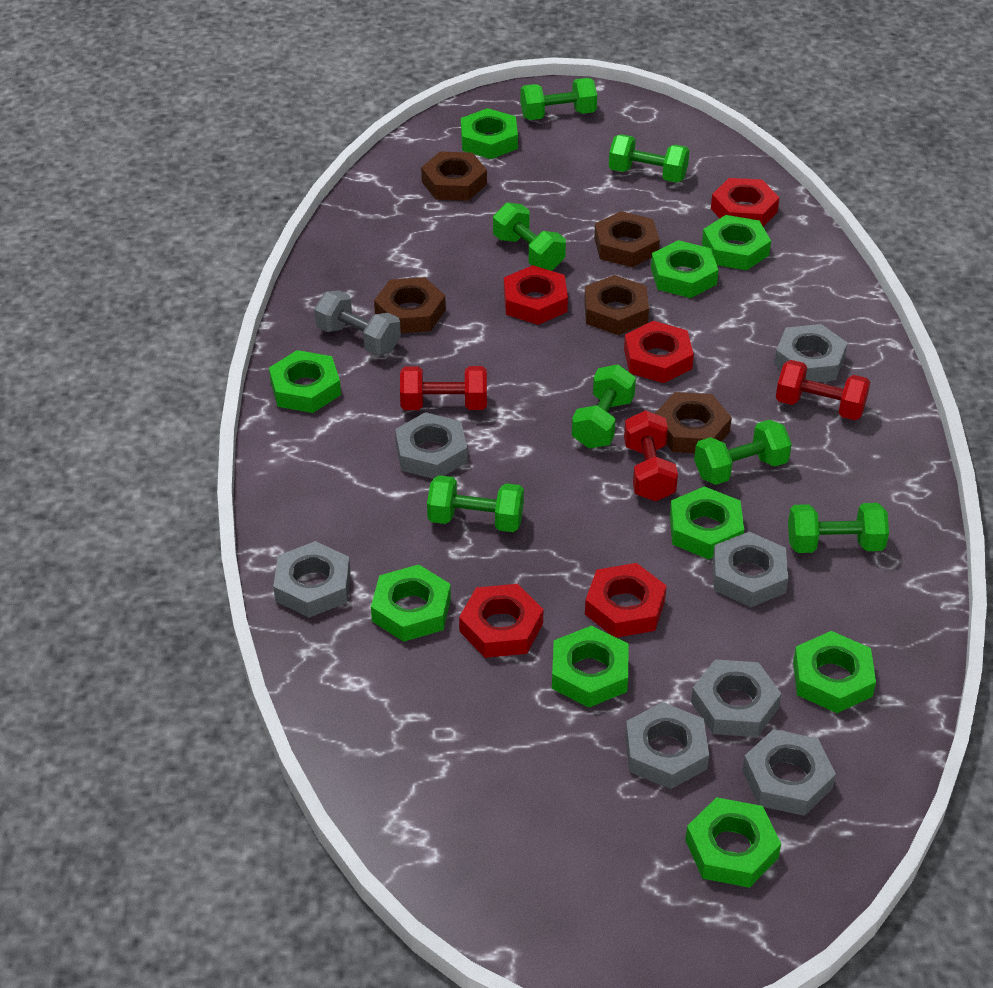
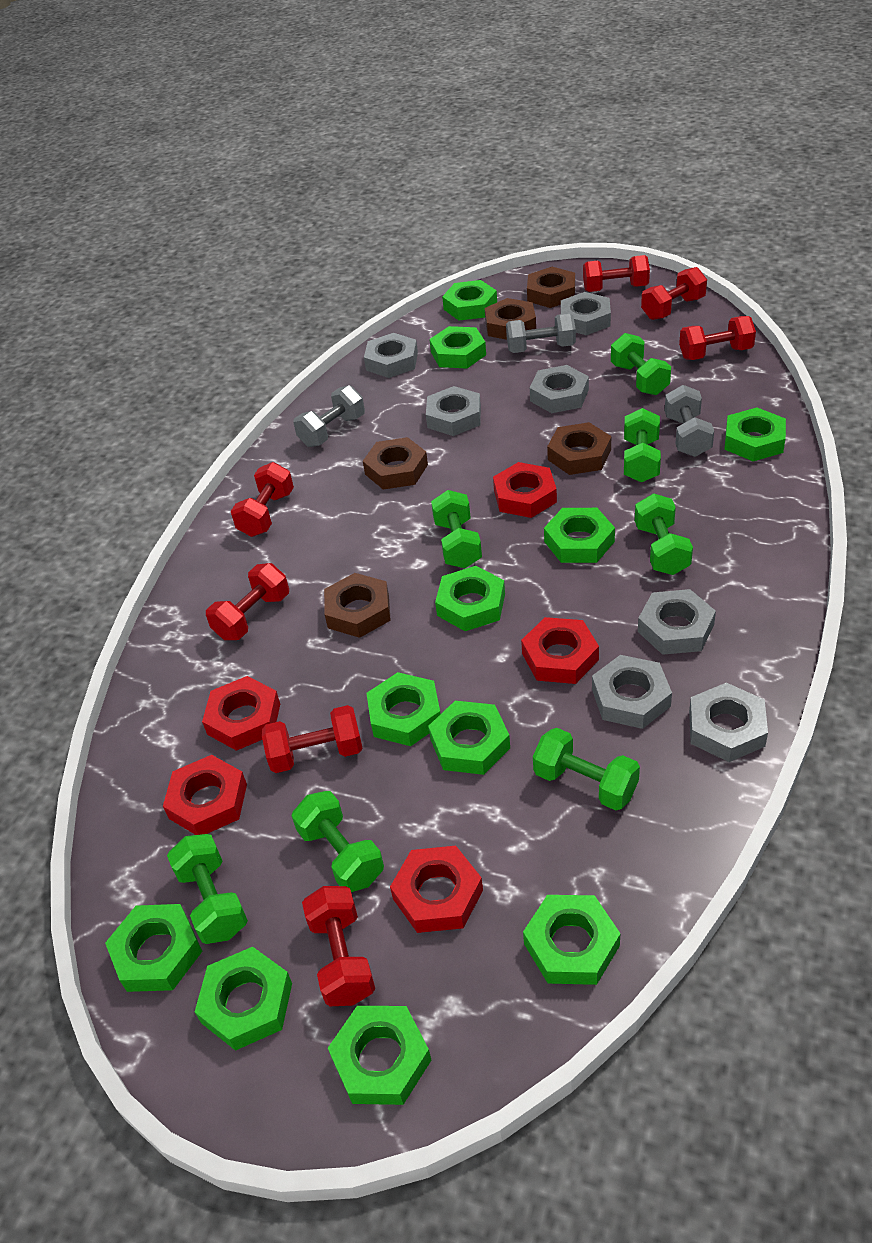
green nut: [269,350,341,413] [371,564,451,642] [461,108,518,159] [552,626,628,707] [651,240,718,298] [670,486,744,559] [685,797,781,888] [702,215,771,270] [793,631,876,713] = 9 -> [105,904,202,992] [195,947,292,1051] [328,1006,431,1105] [366,672,441,746] [428,701,510,775] [429,326,486,369] [435,566,505,631] [442,280,497,320] [523,895,620,985] [544,508,615,563] [724,407,786,461] = 11
grey dumbbell: [314,290,401,355] = 1 -> [293,385,365,447] [506,313,576,353] [665,385,714,457] = 3
red dumbbell: [400,366,487,410] [624,410,678,501] [776,360,870,420] = 3 -> [206,563,289,640] [231,462,294,537] [262,705,363,773] [302,886,375,1006] [583,255,650,292] [641,267,707,320] [679,316,756,360] = 7

